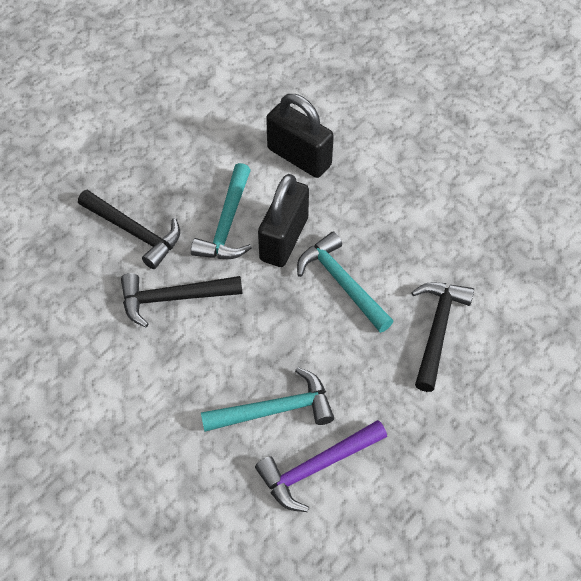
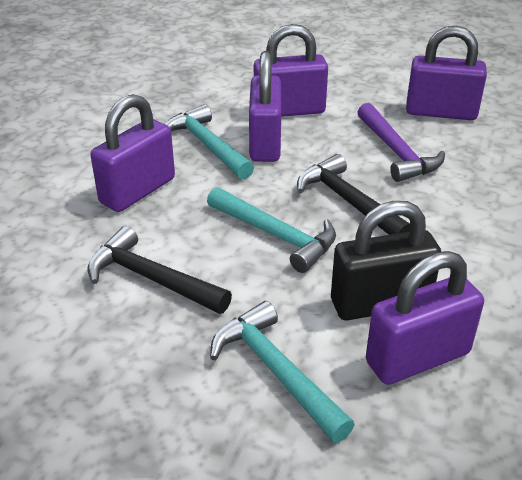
black hammer: [78,190,180,269] [121,273,243,327] [411,282,474,392] = 3 -> [87,226,232,314] [297,154,410,235] = 2
black padlock: [258,174,309,267] [266,94,334,178] = 2 -> [331,201,441,320] = 1
purple padlock: none = 0 -> [90,94,175,212] [249,51,281,162] [254,24,328,117] [366,251,484,385] [406,26,487,120] = 5

